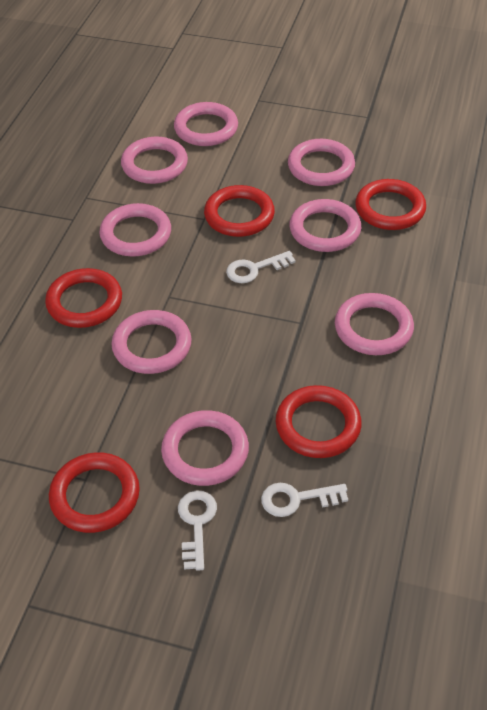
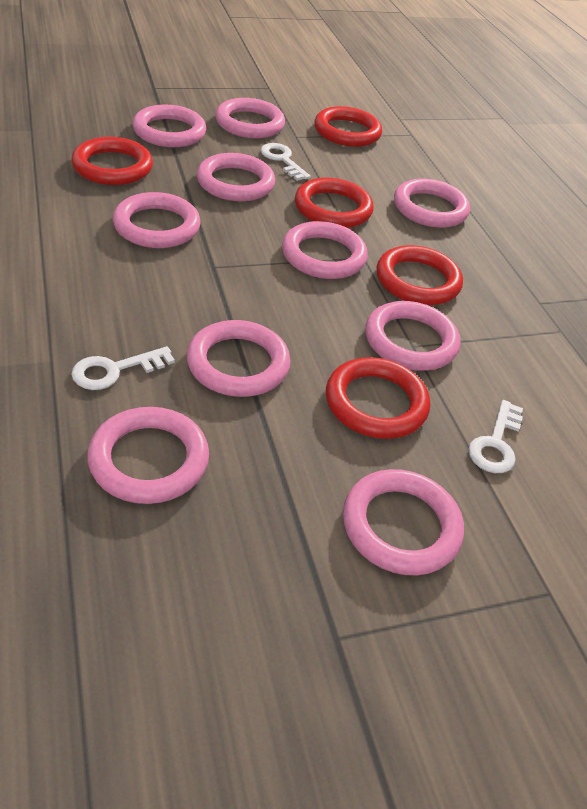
pink ring: [99,203,171,257] [112,310,192,374] [121,137,188,184] [161,410,249,486] [174,102,238,146] [288,139,355,186] [289,199,361,252] [335,293,414,355] = 8 -> [87,407,209,504] [113,192,201,248] [132,105,206,147] [187,320,291,397] [197,153,275,201] [215,98,285,138] [282,221,368,279] [343,469,464,575] [365,301,461,371] [394,178,470,228] = 10

